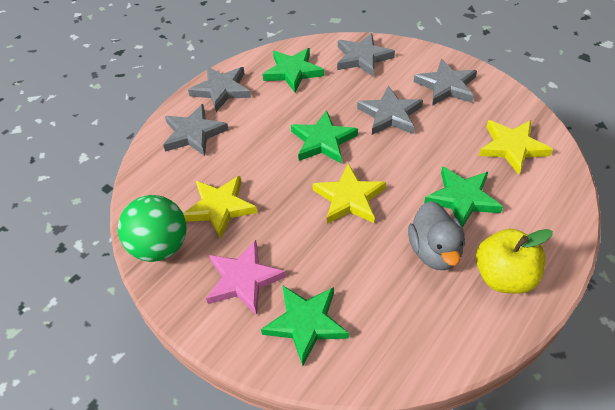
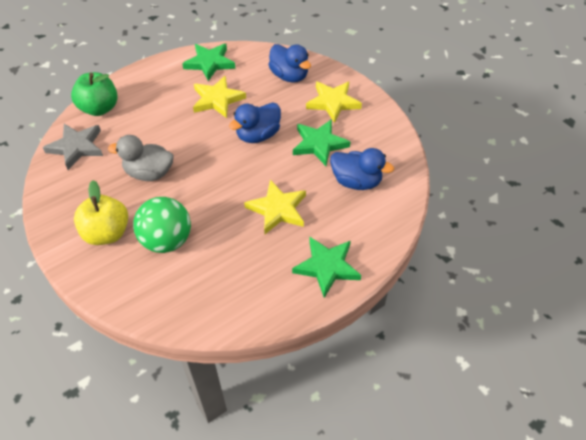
blue duck: none = 0 -> [229,102,281,143] [269,44,311,83] [330,148,394,190] = 3
green apple: none = 0 -> [71,72,118,116] = 1
green star: [261,285,349,366] [262,48,324,93] [291,111,358,164] [424,166,503,228] = 4 -> [182,44,235,81] [292,237,361,298] [293,119,350,166] = 3
grey star: [163,104,229,156] [188,67,251,112] [337,33,395,77] [357,86,423,135] [414,59,477,106] = 5 -> [43,124,103,170] = 1
pink star: [206,240,286,315] = 1 -> none = 0

